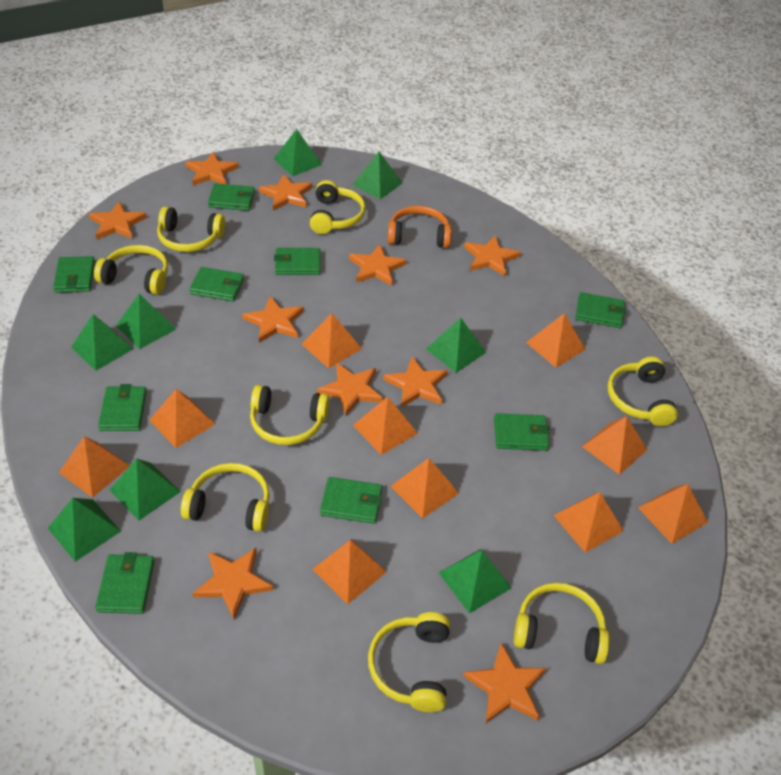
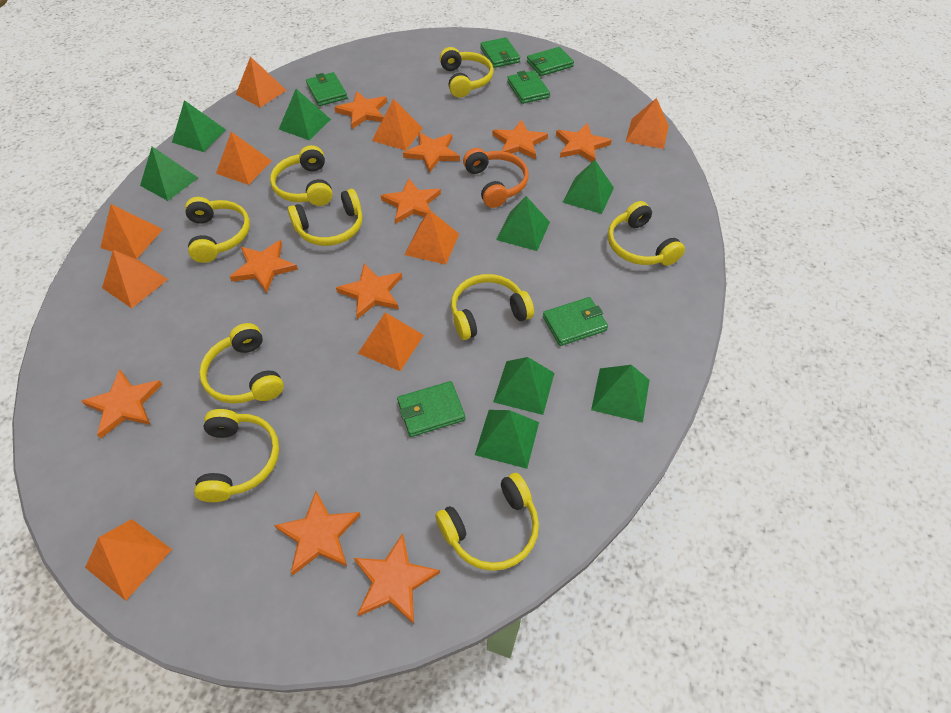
green wallet: [53,256,95,293] [95,552,155,614] [98,384,147,431] [190,267,244,301] [208,183,255,211] [274,248,320,275] [320,477,382,524] [494,413,550,451] [576,292,626,328] = 9 -> [306,72,347,106] [397,381,465,437] [480,37,520,68] [507,71,550,104] [527,47,574,76] [543,297,608,346] = 6
orange pyramid: [59,436,130,498] [150,389,215,448] [302,313,362,368] [312,539,386,604] [353,397,418,455] [390,458,459,519] [526,313,586,368] [553,492,624,553] [582,416,647,475] [638,484,708,544] = 10 -> [85,519,172,601] [100,204,163,259] [102,250,168,308] [216,132,272,185] [236,56,287,107] [358,312,424,371] [372,99,423,151] [405,210,459,264] [626,98,669,149] = 9
yellow headphones: [94,245,168,295] [157,207,225,252] [181,463,270,532] [250,385,330,445] [310,180,366,234] [368,612,450,712] [514,583,610,664] [608,356,678,426] = 8 -> [185,197,250,263] [194,409,279,502] [199,323,284,404] [270,145,333,206] [288,189,363,246] [435,473,539,571] [440,47,494,98] [451,274,534,340] [608,201,685,266] = 9

